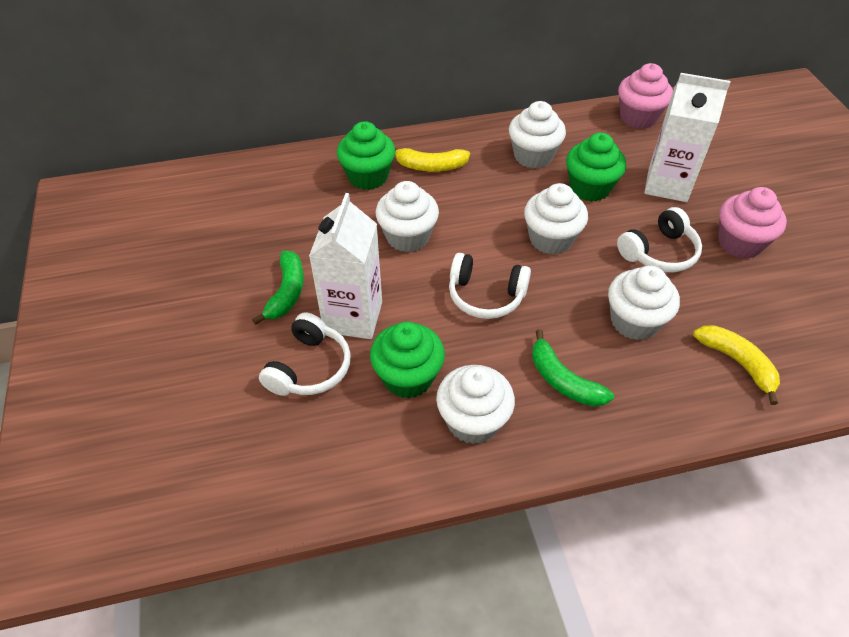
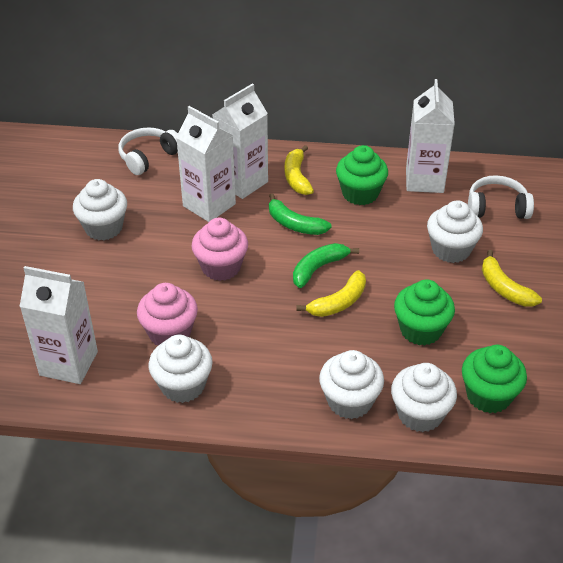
white carton: [309,193,382,339] [644,73,730,202] = 2 -> [19,266,98,384] [176,106,236,222] [212,84,268,199] [406,79,455,193] = 4
white headphones: [259,312,351,396] [449,253,531,319] [617,207,702,273] = 3 -> [118,127,178,175] [468,175,534,219] = 2
yellow banana: [395,148,470,172] [693,325,780,405] = 2 -> [285,145,314,195] [296,270,366,317] [482,250,542,307] = 3

